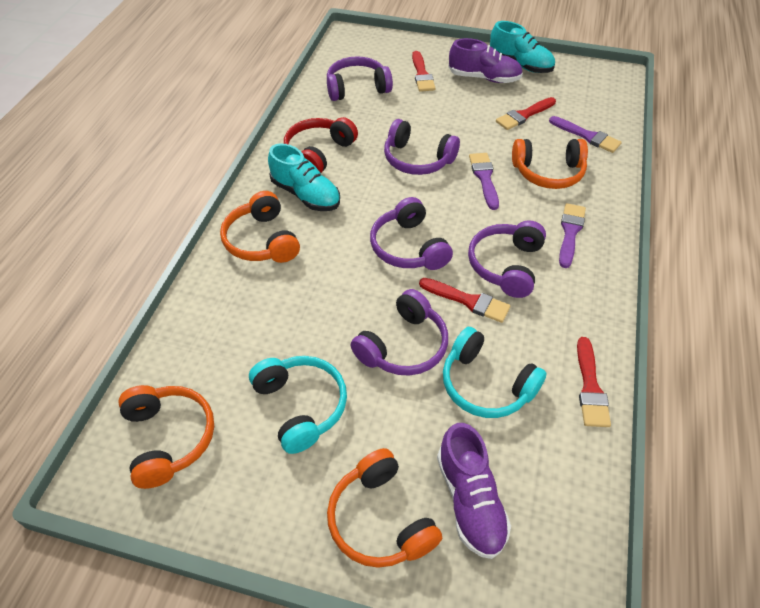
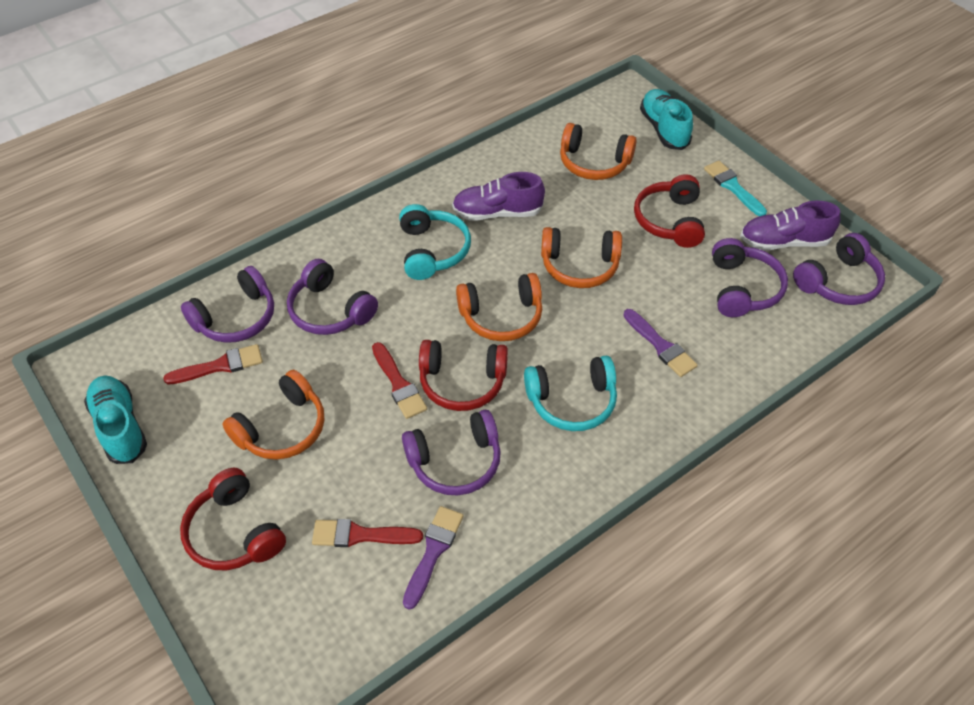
purple brush: [469,153,499,210] [549,116,622,153] [559,203,586,268] = 3 -> [403,506,464,610] [623,309,698,377] = 2
red brush: [412,51,436,92] [419,278,510,323] [496,97,556,130] [577,337,611,427] = 4 -> [163,344,263,385] [312,519,423,547] [372,342,427,419] = 3
red headphones: [284,117,358,173] = 1 -> [180,468,286,570] [419,340,508,411] [634,174,705,248] = 3
turquoise brush: none = 0 -> [704,161,767,216] = 1

